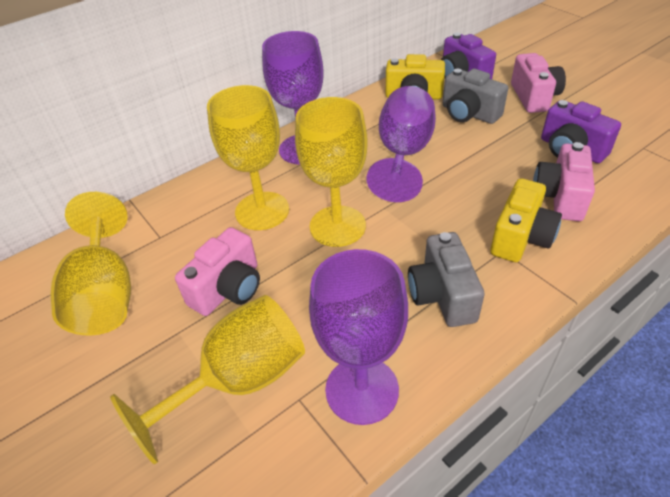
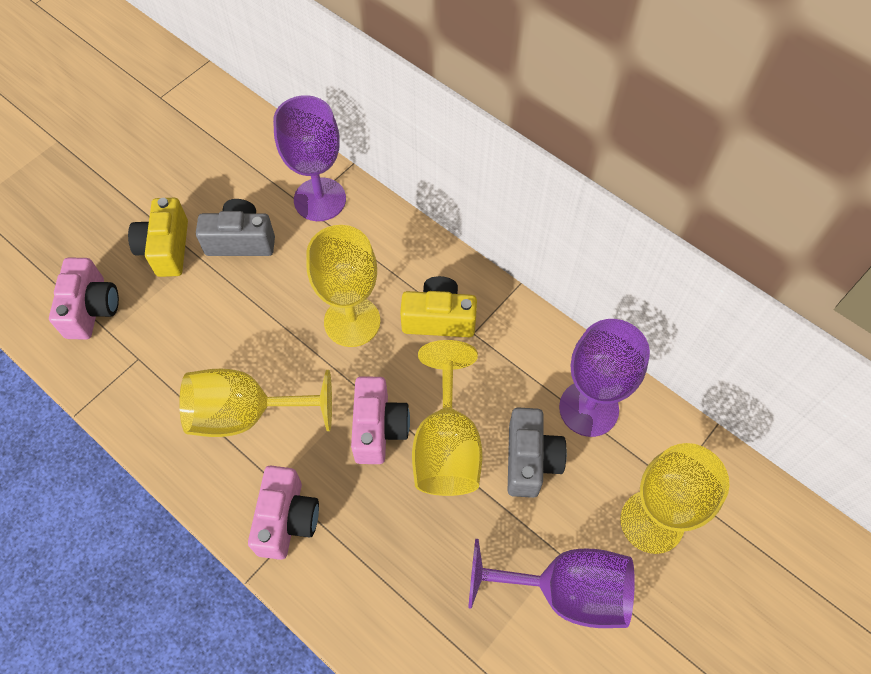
purple camera: [441,32,496,79] [541,100,621,163] = 2 -> none = 0

